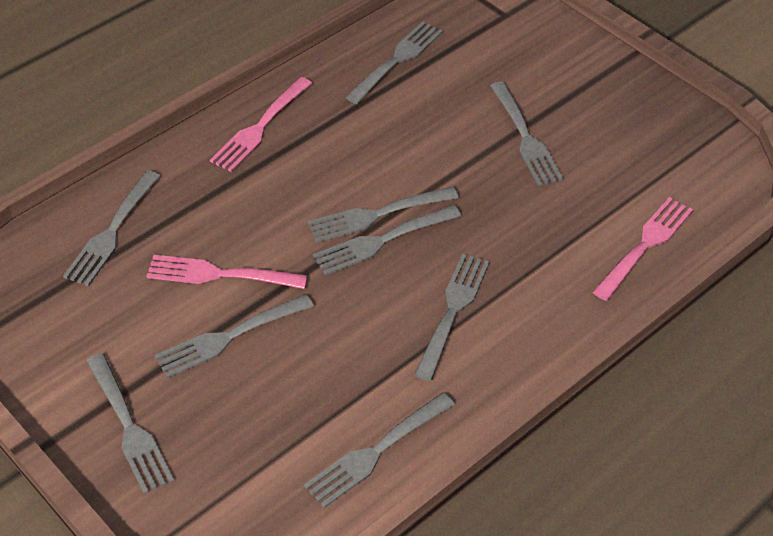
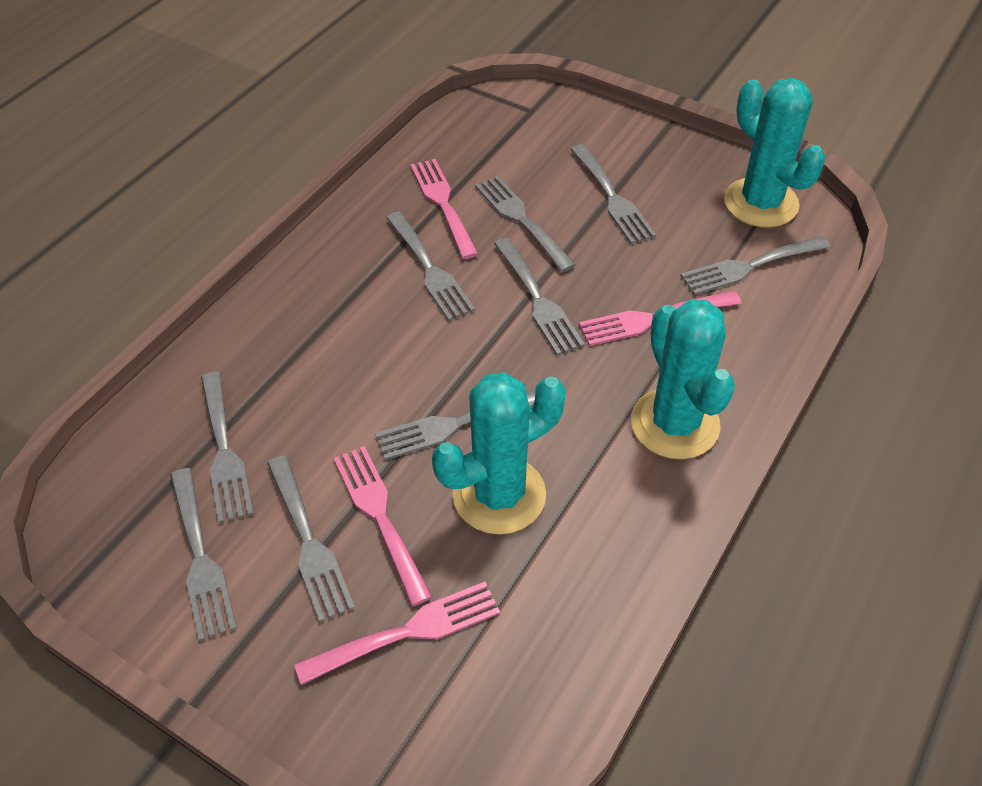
pink fork: [146,255,308,289] [210,77,313,172] [593,197,693,301] = 3 -> [294,582,500,685] [333,446,432,606] [410,159,478,259] [579,291,742,346] = 4
turquoise cactus: none = 0 -> [432,372,566,535] [631,299,735,459] [724,78,825,227] = 3

